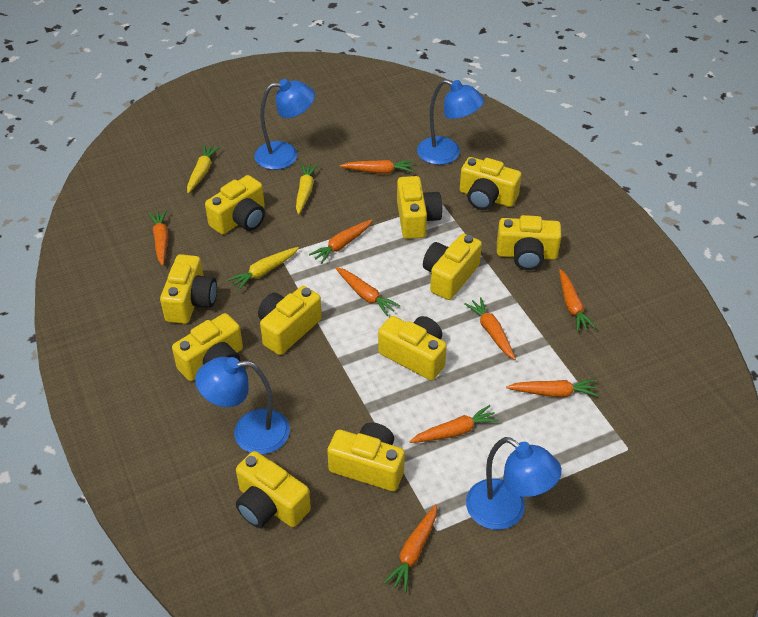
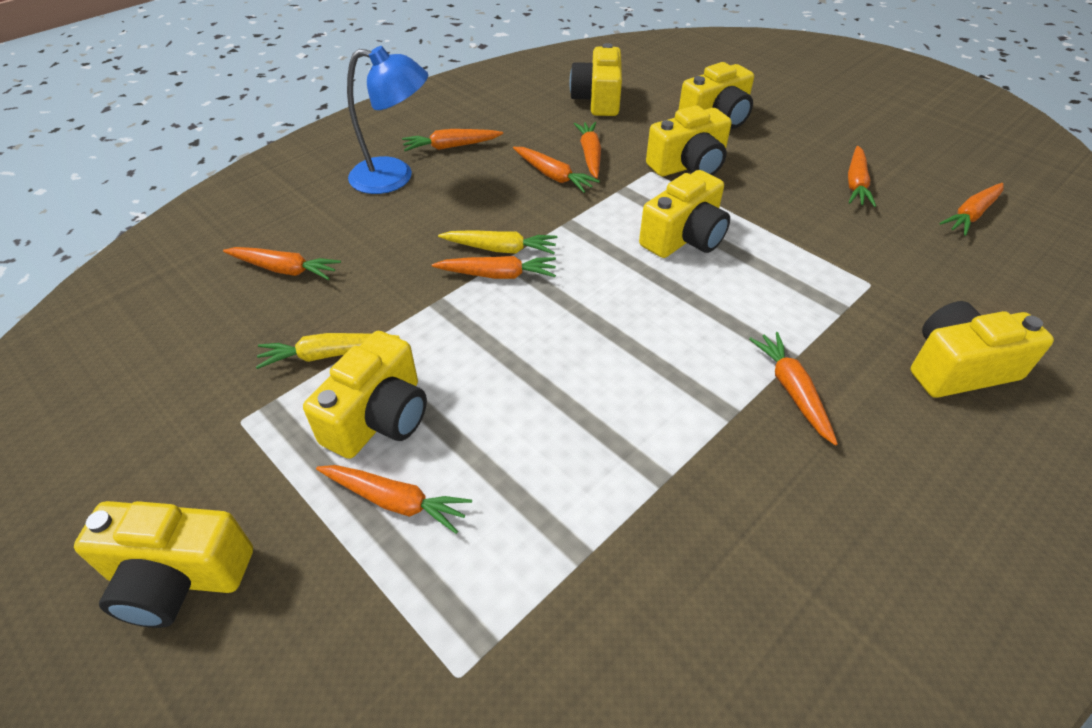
blue lamp: [195,357,290,454] [254,79,315,170] [417,79,484,165] [466,437,562,530] = 4 -> [347,46,428,194] = 1
yellow camera: [160,254,217,324] [172,313,243,381] [205,175,265,235] [236,451,311,528] [258,286,322,355] [327,422,405,491] [378,316,447,380] [397,176,442,239] [423,234,482,300] [460,157,522,210] [497,215,562,270] = 11 -> [74,501,253,628] [303,331,427,459] [570,43,622,116] [639,170,730,258] [646,105,732,176] [679,62,754,129] [910,301,1054,398] = 7
yellow carrot: [187,145,220,194] [228,247,299,291] [296,163,318,214] = 3 -> [256,333,400,369] [438,230,557,254] = 2

